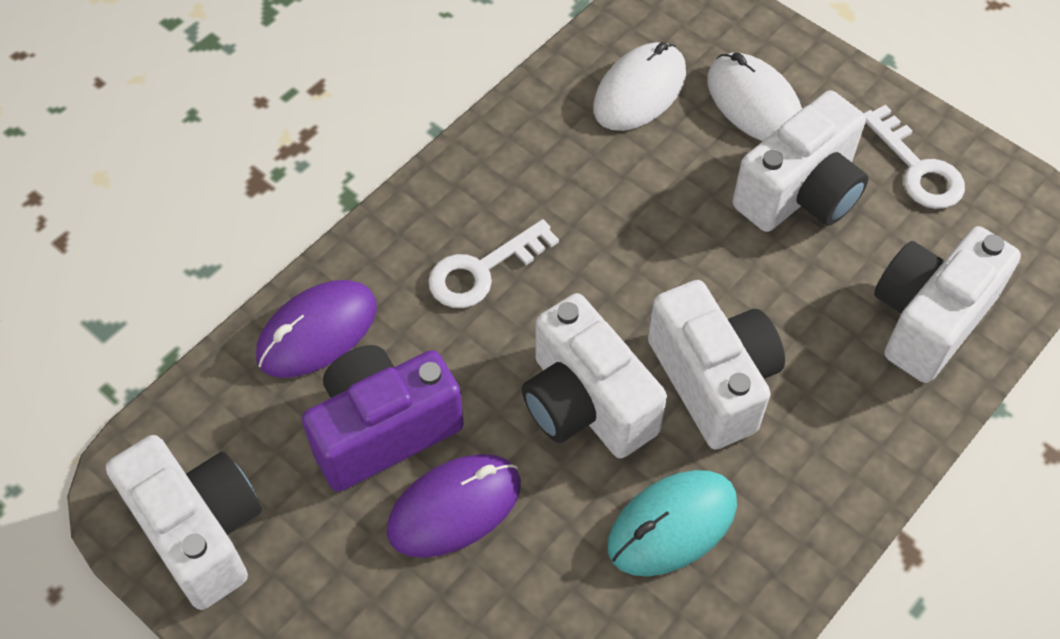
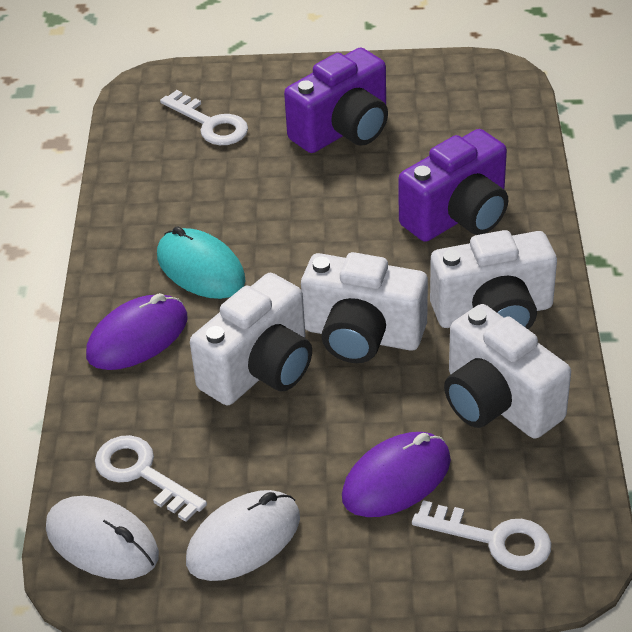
purple camera: [302,345,464,492] = 1 -> [284,47,388,153] [399,129,508,242] = 2
white camera: [106,435,262,610] [522,293,667,458] [648,280,785,449] [733,90,869,232] [874,226,1021,383] = 5 -> [190,273,312,405] [301,252,428,363] [430,230,557,330] [444,304,571,439] = 4
white key: [428,219,559,308] [864,105,965,209] = 2 -> [95,435,207,522] [160,90,248,145] [412,500,551,571] = 3

